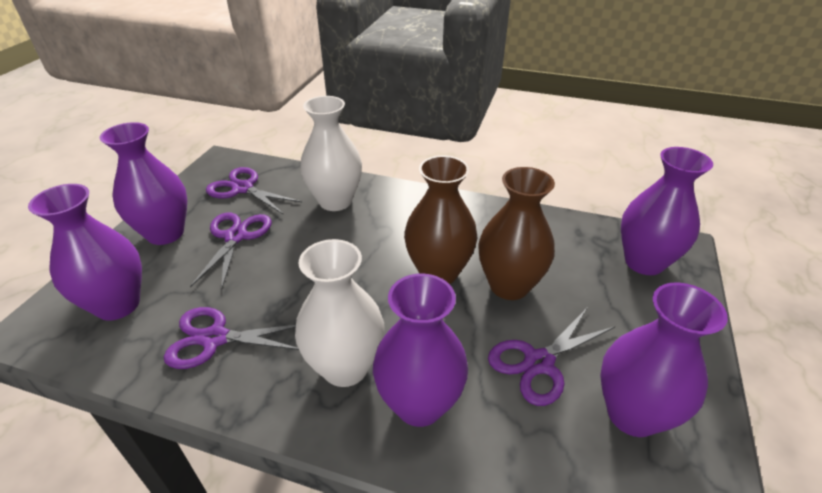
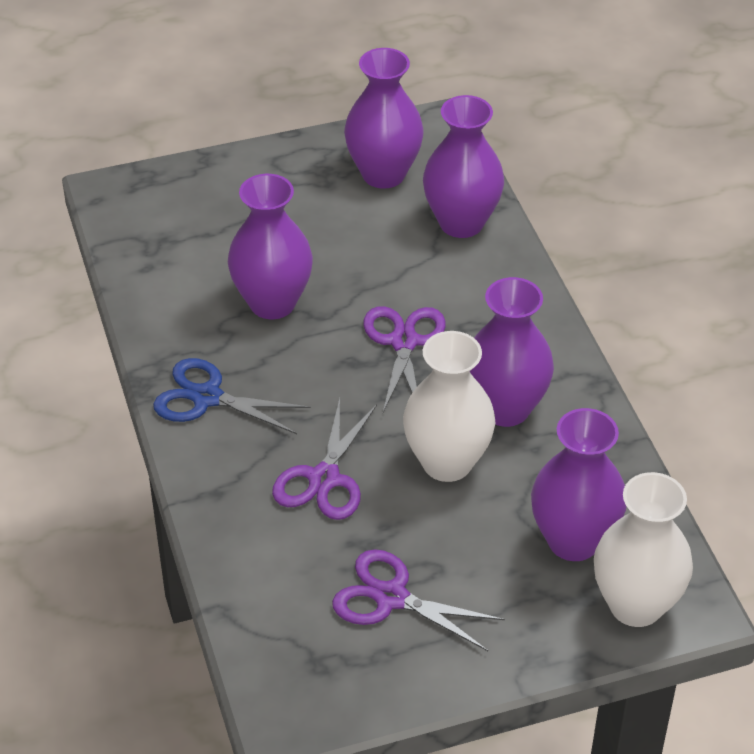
blue scissors: none = 0 -> [153,358,311,434] = 1
brown vase: [404,156,477,284] [478,167,555,300] = 2 -> none = 0
purple scissors: [164,307,299,369] [190,213,271,290] [206,167,302,215] [488,308,616,406] = 4 -> [272,398,377,520] [332,549,505,651] [363,306,446,412] = 3

